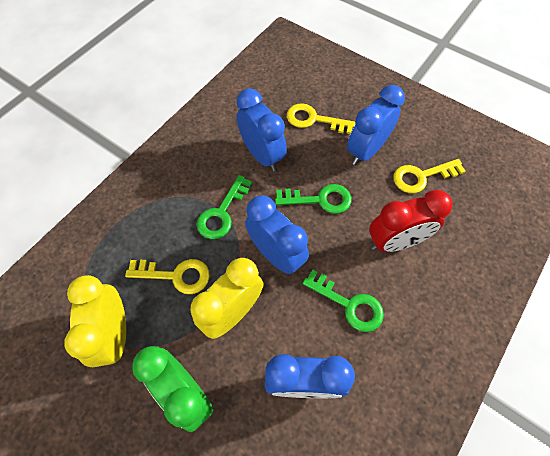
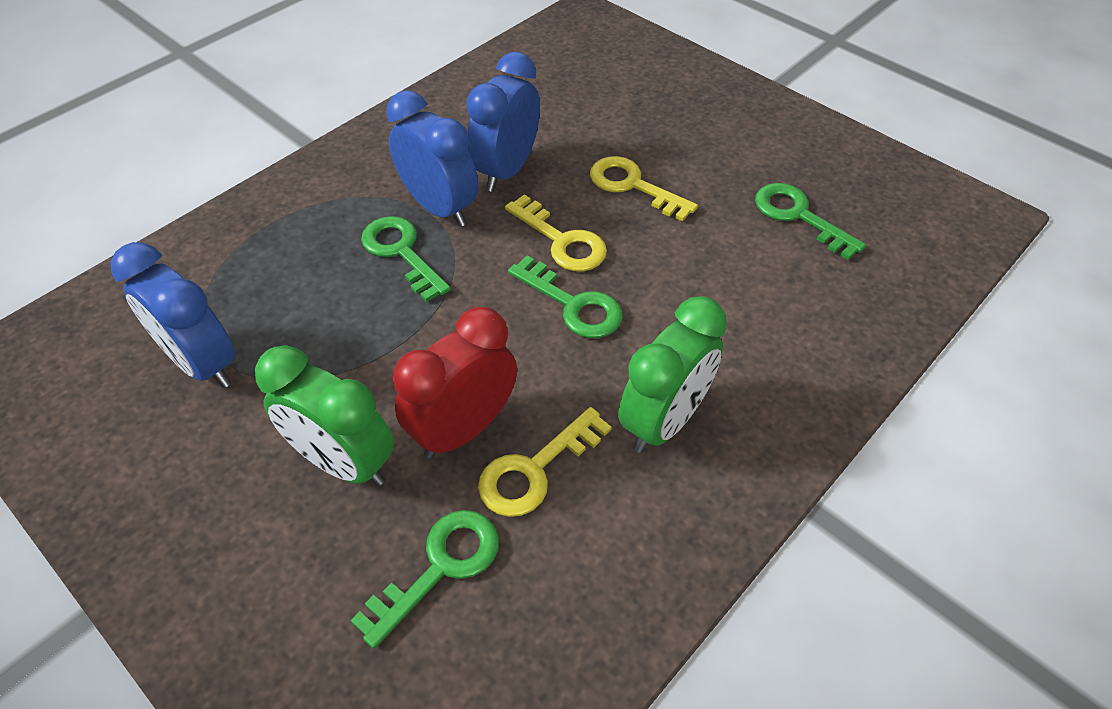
blue clock: [237,88,287,171] [245,195,309,274] [265,354,355,398] [347,85,405,165] = 4 -> [111,242,235,388] [386,90,478,227] [466,52,540,192] = 3
green clock: [132,346,213,432] = 1 -> [255,345,394,486] [618,296,727,453] = 2
green key: [196,175,252,239] [275,184,352,214] [302,269,384,332] = 3 -> [351,510,499,649] [361,216,451,302] [508,256,623,338] [755,183,866,260] = 4
yellow clock: [64,275,126,367] [191,258,264,339] = 2 -> none = 0

